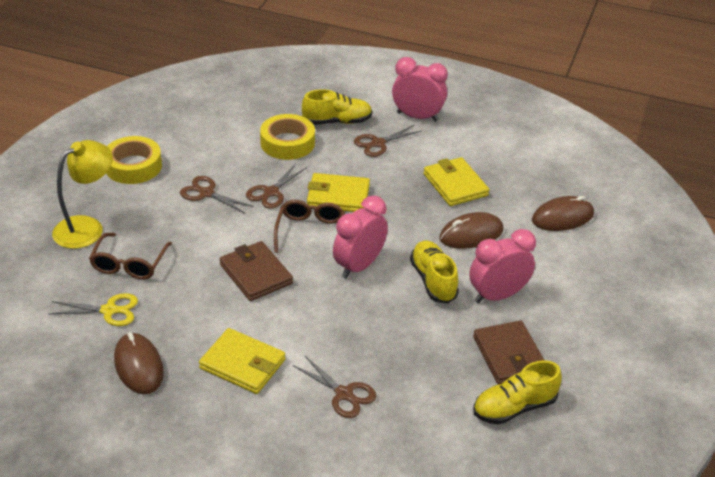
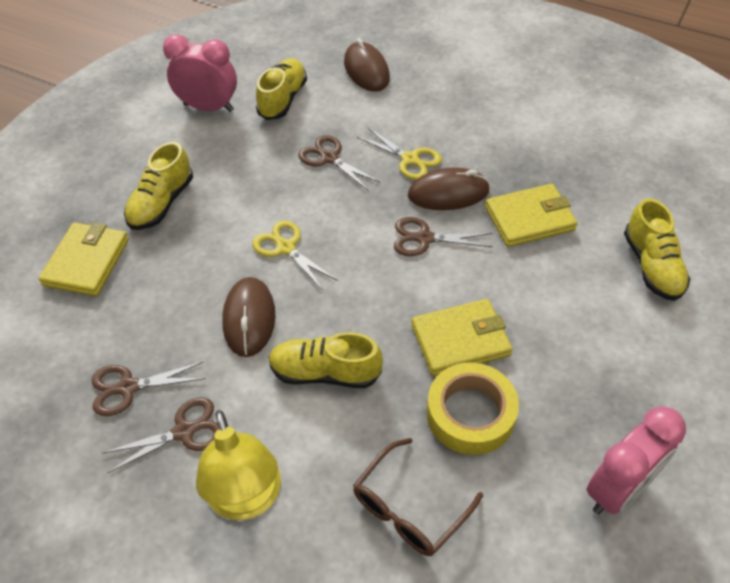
brown glasses: [89,233,172,279] [274,200,345,258] = 2 -> [353,438,483,556] = 1
brown wallet: [220,241,293,301] [473,320,544,384] = 2 -> none = 0
pink clock: [333,195,388,279] [392,57,448,122] [469,229,536,303] = 3 -> [163,34,237,112] [587,406,686,515] = 2
yellow scissors: [49,293,138,326] = 1 -> [252,220,338,290] [357,127,442,180] = 2
yellow shoe: [302,89,372,125] [410,241,459,303] [473,360,562,425] = 3 -> [124,142,193,230] [256,58,307,120] [268,332,383,388] [624,199,690,301] = 4
yellow tape: [106,136,162,184] [260,114,315,160] = 2 -> [427,362,519,455] = 1

